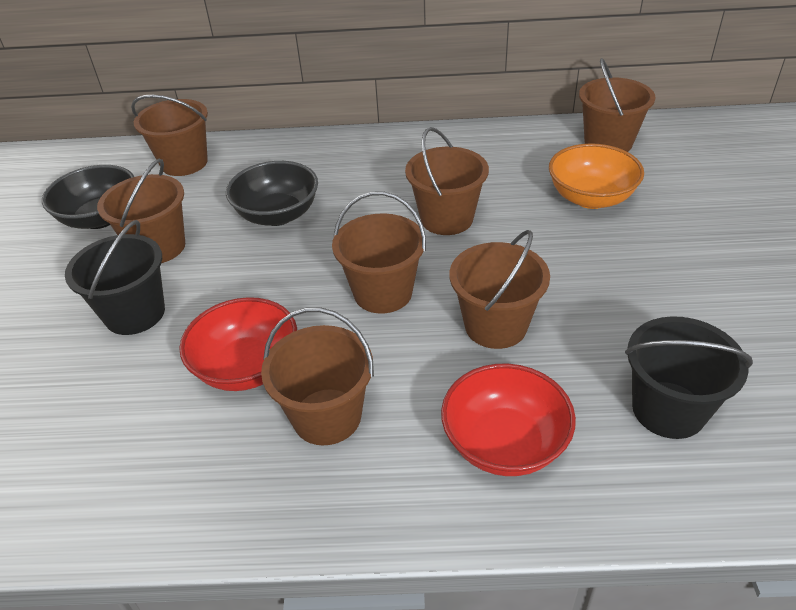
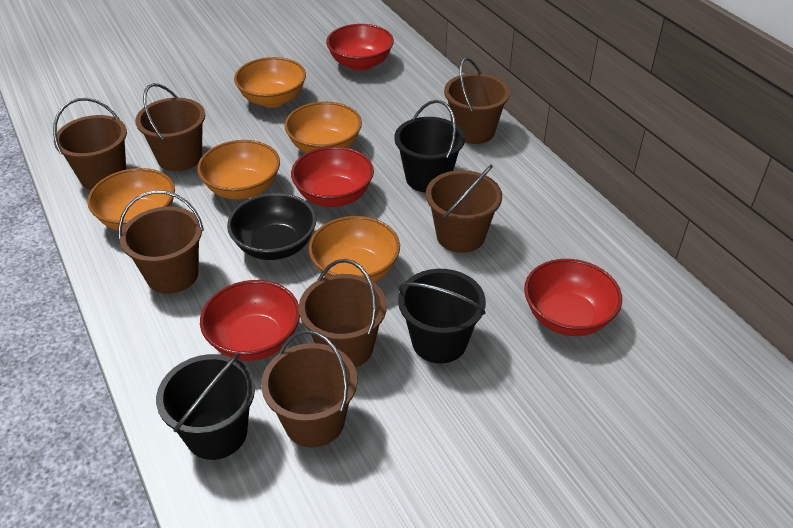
black bowl: [42,165,134,229] [226,161,318,226] = 2 -> [227,193,316,260] = 1
black bucket: [65,220,165,335] [625,316,753,439] = 2 -> [156,353,255,460] [395,100,465,193] [398,269,486,364] = 3
orange bowl: [549,143,644,209] = 1 -> [87,168,175,231] [197,140,280,200] [234,57,306,108] [285,101,362,153] [309,216,400,282] = 5
red bowl: [179,297,297,391] [441,363,576,476] = 2 -> [200,280,300,361] [291,146,374,207] [326,24,394,71] [524,259,622,336] = 4

